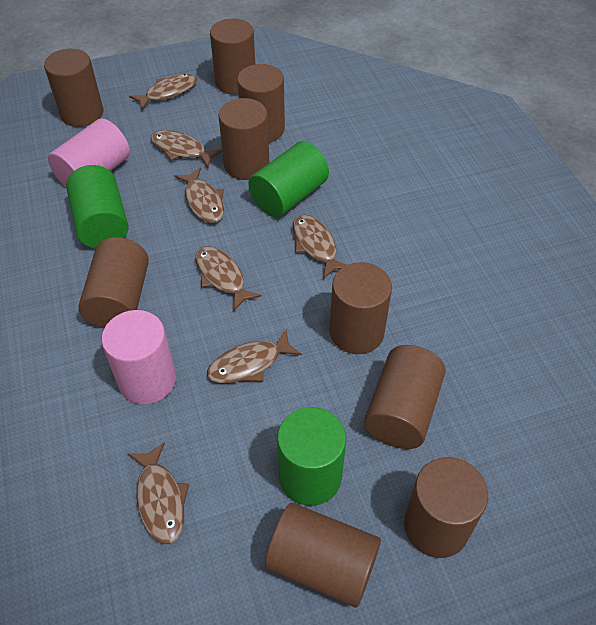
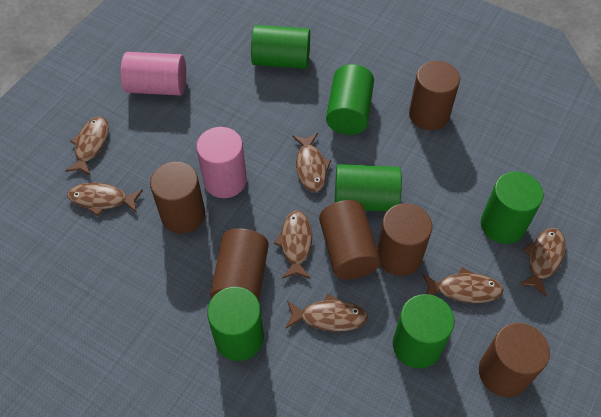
brown cylinder: [44,49,103,127] [78,237,149,328] [210,18,255,95] [218,98,269,180] [237,64,285,143] [265,503,381,608] [330,262,392,354] [364,345,446,449] [404,457,488,558] = 9 -> [150,161,205,234] [210,228,269,301] [319,200,381,280] [377,203,432,276] [409,61,460,131] [479,323,550,397] = 6
green cylinder: [66,165,129,248] [248,141,329,217] [277,407,346,506] = 3 -> [207,287,264,361] [251,25,310,69] [326,64,374,135] [335,164,402,212] [393,294,454,369] [481,172,543,244] = 6

